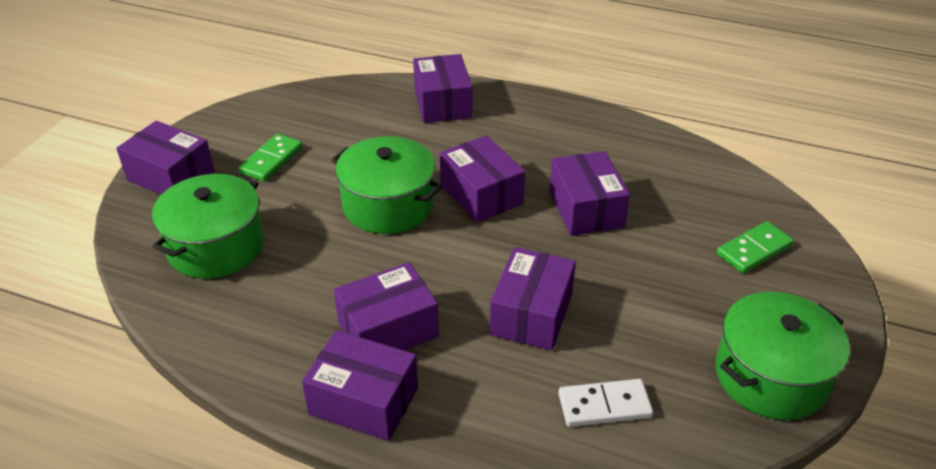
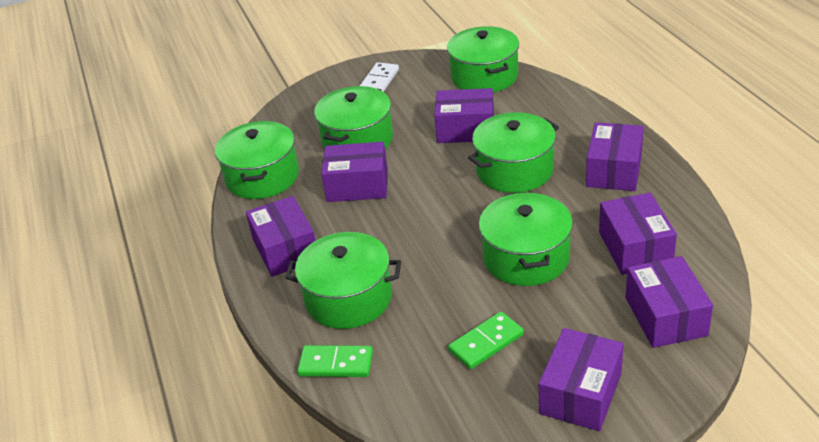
green pot: [152,174,264,278] [331,136,442,234] [715,292,850,420] = 3 -> [215,121,299,199] [285,232,401,329] [314,86,393,149] [447,26,519,92] [468,112,559,193] [479,192,573,286] = 6

